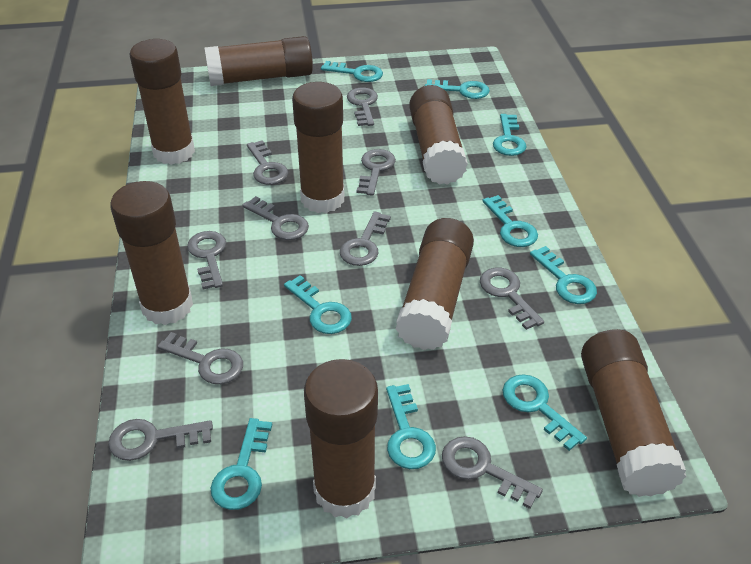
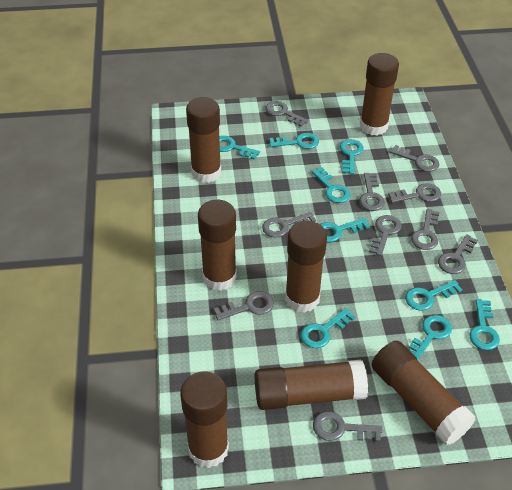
brown glue stick: [110,181,193,325] [129,39,195,165] [204,36,313,86] [292,82,344,213] [304,359,378,518] [396,218,474,350] [409,85,468,185] [581,329,687,497] = 8 -> [180,371,229,468] [186,97,221,183] [198,200,237,291] [255,359,368,410] [285,221,327,313] [360,53,399,135] [372,341,476,445] = 7

